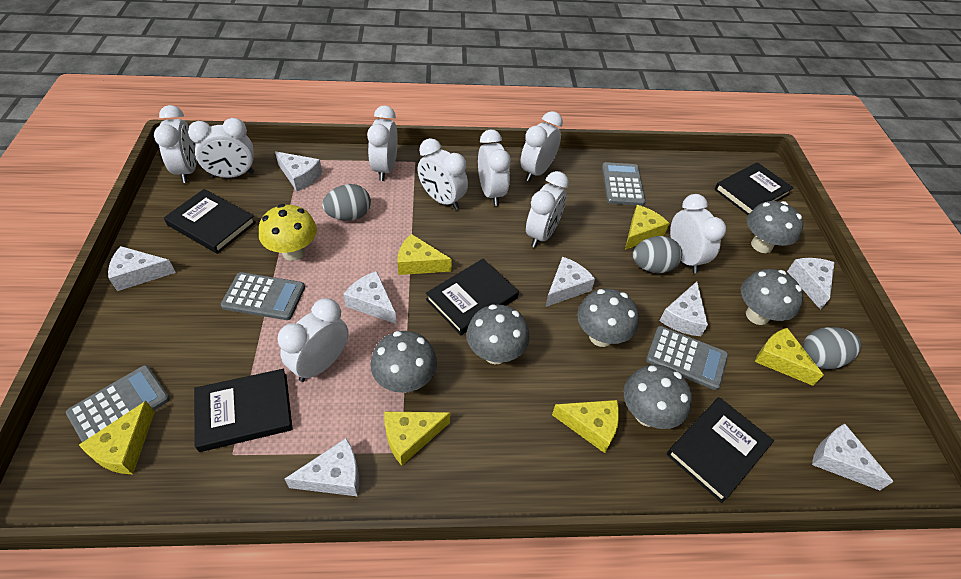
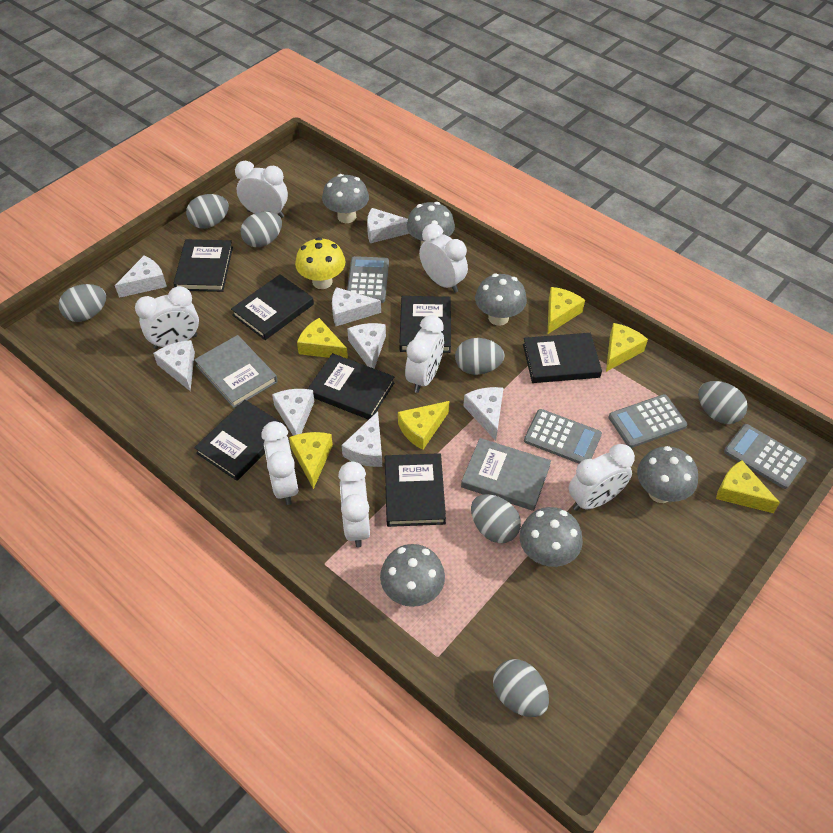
black book: [164,189,256,254] [194,369,293,452] [426,259,519,335] [667,397,774,503] [715,162,793,215] = 5 -> [173,239,233,292] [194,400,286,481] [231,274,314,340] [308,353,395,420] [385,453,446,527] [399,296,451,353] [523,333,602,383] = 7
grey book: none = 0 -> [194,335,278,408] [461,438,551,511] = 2
grey egg: [322,184,371,220] [633,236,682,273] [802,327,862,369] = 3 -> [59,284,106,322] [186,194,229,229] [241,211,282,247] [455,338,505,375] [471,494,521,543] [493,659,549,717] [698,381,748,424] = 7
white clock: [154,105,197,183] [188,118,254,178] [278,298,349,382] [367,105,398,181] [417,138,468,210] [478,129,511,206] [520,111,563,181] [526,171,569,248] [670,194,726,273] = 9 -> [135,286,199,349] [235,161,288,218] [262,421,298,505] [338,461,370,547] [405,315,444,393] [419,224,468,293] [569,444,635,511] = 7

